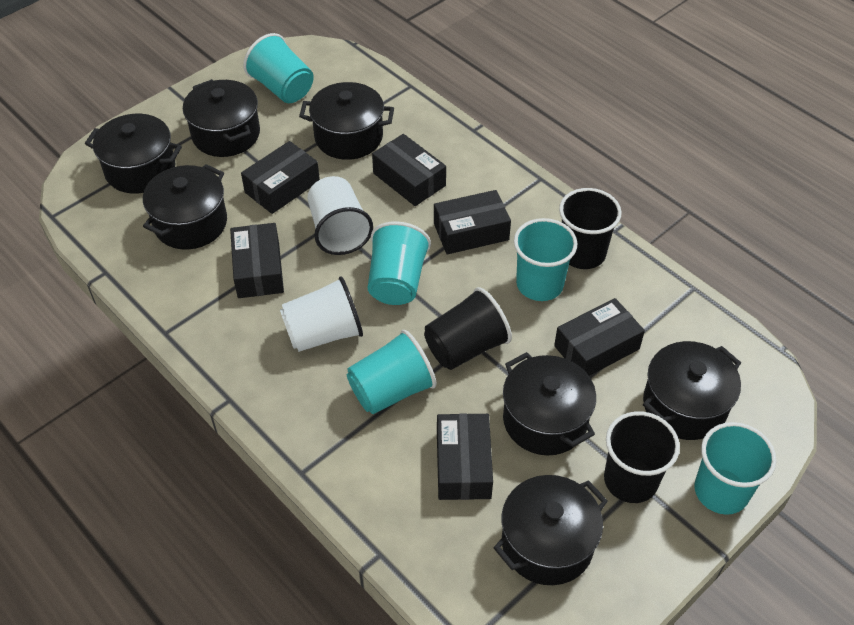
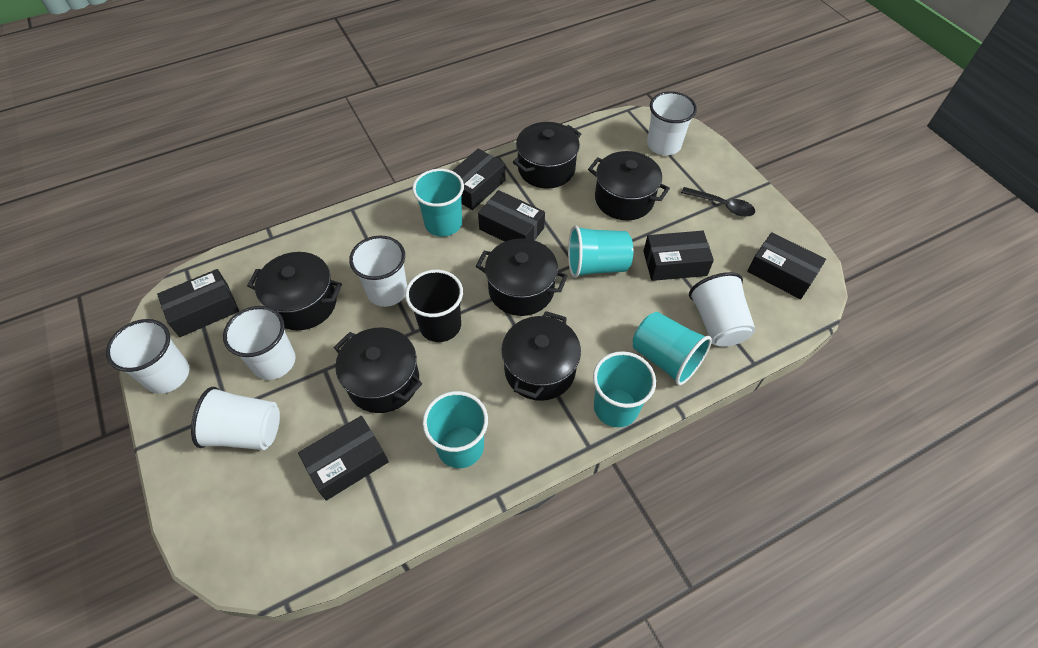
black cup: [424,287,512,370] [559,188,622,269] [604,411,680,503] = 3 -> [405,270,463,342] = 1
black pot: [85,114,182,194] [143,164,227,250] [183,79,260,157] [299,82,394,160] [493,475,608,585] [503,352,596,455] [643,341,741,440] = 7 -> [247,252,342,330] [334,327,422,413] [476,239,568,316] [501,311,581,401] [513,122,581,189] [588,151,670,220] = 6
black spoon: none = 0 -> [681,187,755,217] = 1
white cup: [280,276,363,352] [307,176,373,255] = 2 -> [106,319,189,394] [191,387,280,450] [223,306,295,380] [349,236,407,307] [647,91,697,155] [689,272,756,347] = 6

